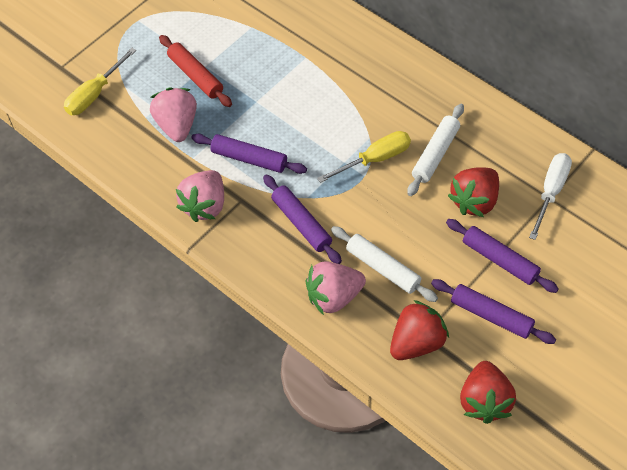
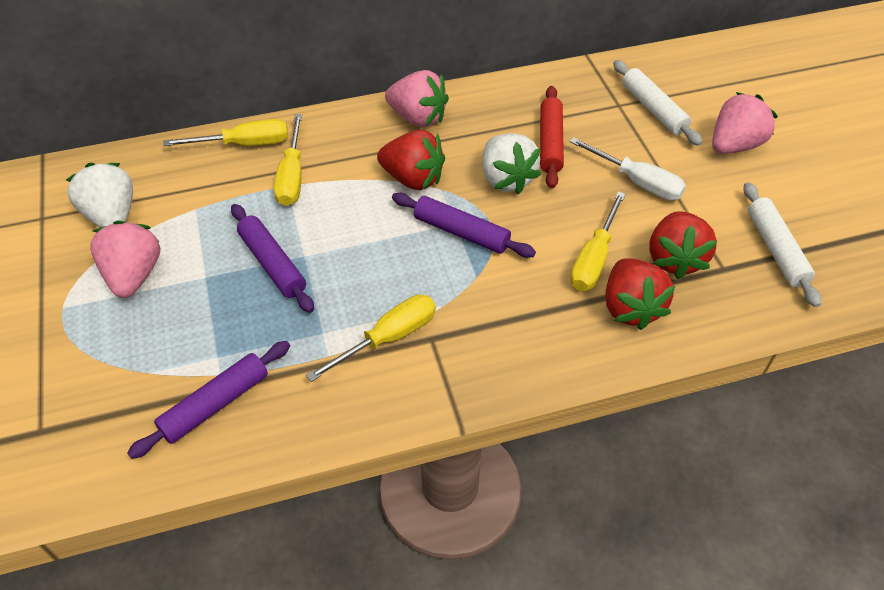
purple rolling pin: [192,133,307,174] [263,174,342,264] [431,279,556,344] [446,219,559,293] = 4 -> [127,341,290,459] [231,204,314,313] [392,193,536,258] = 3
white strawberry: none = 0 -> [66,163,133,227] [482,133,541,195] = 2
yellow screwdriver: [64,48,136,115] [317,131,411,183] = 2 -> [163,119,288,146] [274,114,302,206] [306,295,436,382] [570,191,626,291] = 4

